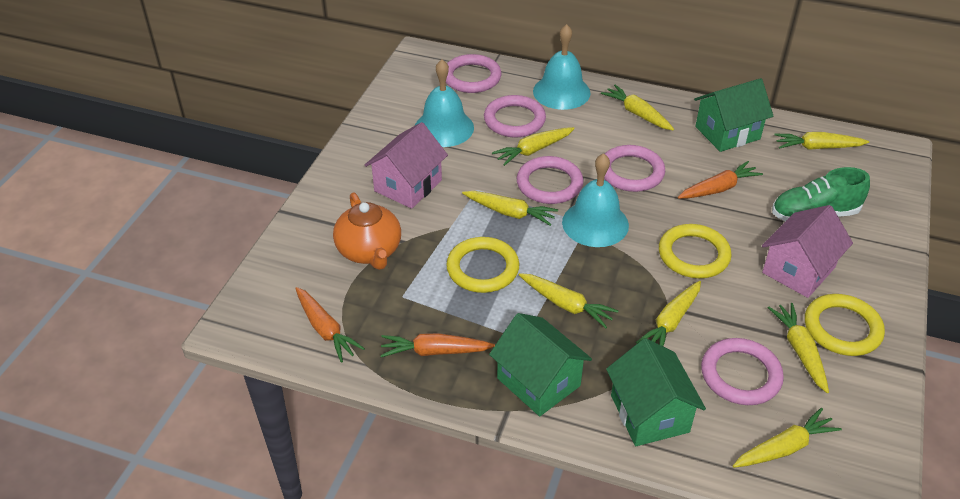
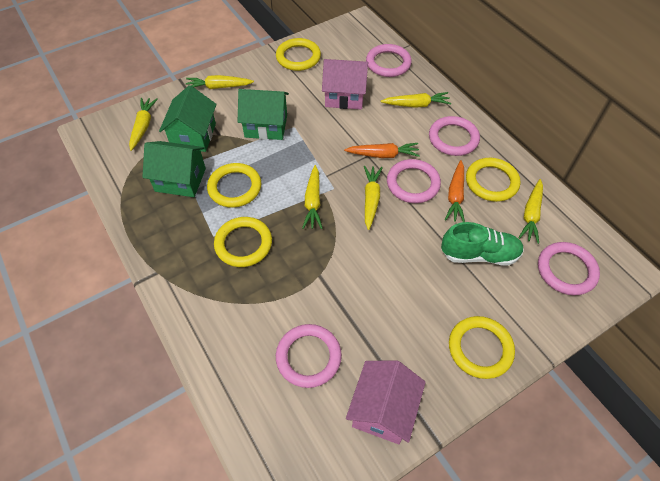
orange carrot: [295,287,365,362] [380,333,495,357] [678,161,763,199] = 3 -> [344,143,420,158] [445,160,465,222] = 2
orange teapot: [333,193,401,270] = 1 -> none = 0
turquoise bell: [415,59,474,147] [533,24,591,110] [562,153,629,247] = 3 -> none = 0
yellow carrot: [462,191,558,226] [492,127,575,166] [519,273,619,328] [601,85,674,130] [636,281,701,346] [733,408,842,468] [768,303,829,393] [774,132,869,150] = 8 -> [129,98,158,151] [186,75,254,89] [302,165,322,229] [364,166,383,230] [381,92,451,108] [518,179,543,244] = 6
yellow ring: [446,237,519,293] [659,224,731,278] [805,294,885,356] = 3 -> [207,163,261,208] [214,217,272,267] [276,38,321,71] [449,316,515,379] [466,158,520,202] = 5

